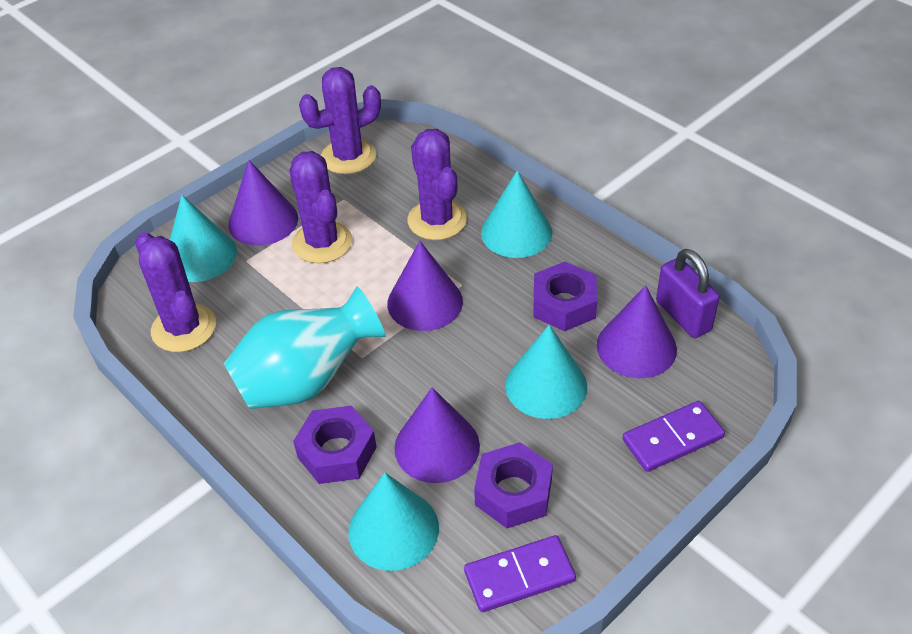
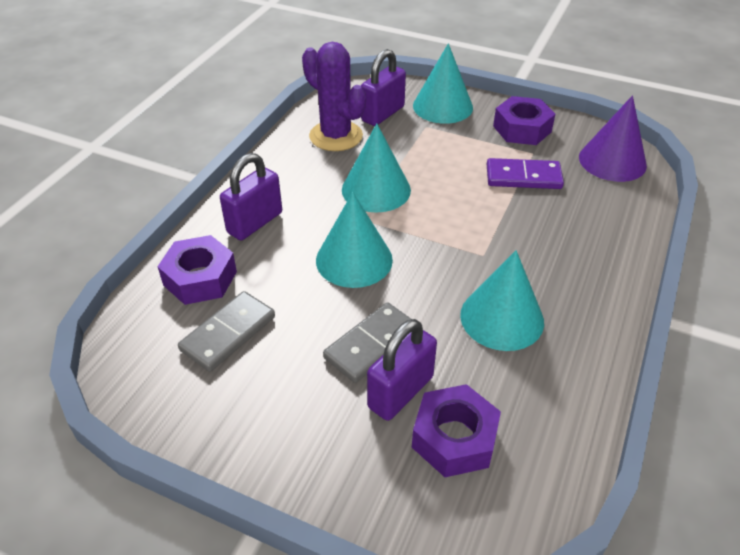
grey domino: none = 0 -> [178,291,275,372] [323,302,411,383] = 2
purple cactus: [135,232,216,352] [289,151,352,263] [299,67,381,174] [408,129,467,240] = 4 -> [302,42,366,151] = 1
purple cone: [228,160,298,246] [387,241,463,331] [394,387,480,483] [597,285,677,378] = 4 -> [579,96,647,182] = 1
purple domino: [464,535,576,612] [622,401,725,472] = 2 -> [487,158,564,189] = 1
purple padlock: [656,249,720,338] = 1 -> [220,153,282,241] [361,49,406,126] [367,319,437,421] = 3
turquoise vase: [224,286,385,409] = 1 -> none = 0

